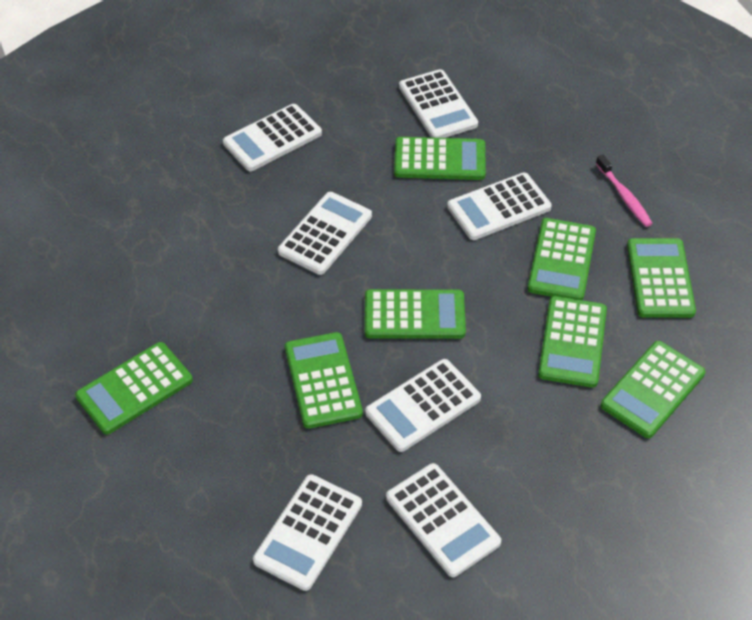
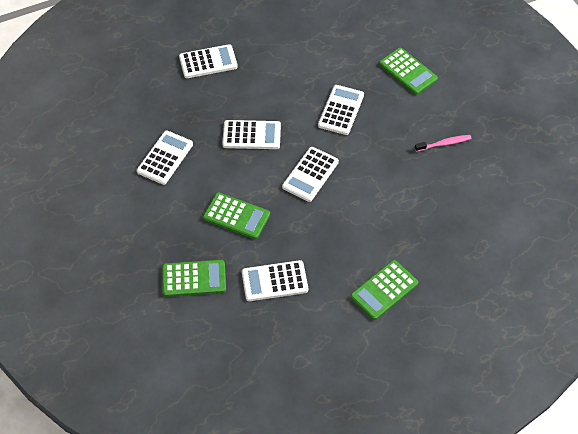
green calculator: [75,342,193,435] [285,332,363,429] [365,289,466,339] [394,137,486,180] [528,218,596,300] [538,296,607,388] [601,341,706,438] [627,238,696,318] = 8 -> [162,260,226,297] [203,192,270,239] [350,260,418,320] [379,48,438,95] = 4
white calculator: [223,104,322,171] [253,474,362,591] [278,192,372,275] [365,359,481,452] [386,463,501,577] [399,69,478,138] [447,173,552,240] = 7 -> [137,131,193,185] [179,44,238,78] [222,120,281,149] [242,260,308,301] [282,147,339,202] [318,85,364,135] = 6

